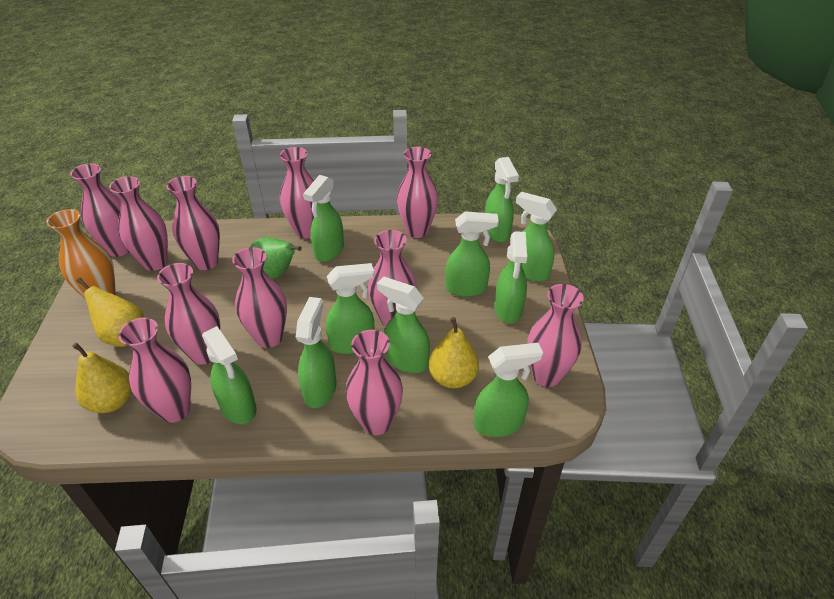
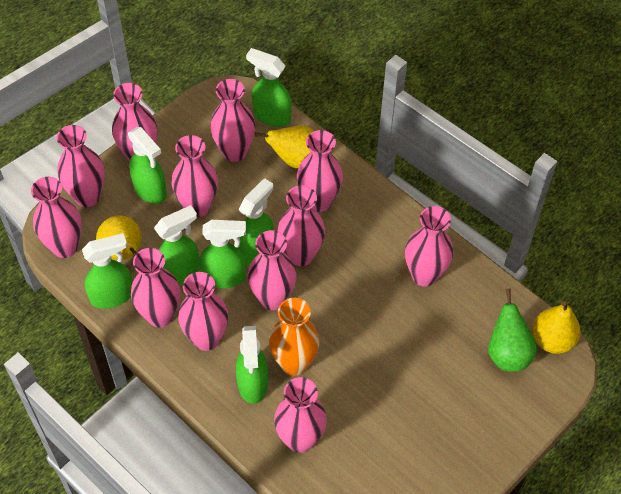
green spray bottle: [202,326,257,424] [296,297,336,408] [303,175,344,262] [326,263,375,354] [377,277,430,373] [445,211,499,297] [474,343,543,437] [485,157,519,243] [495,231,527,324] [516,192,557,282] = 10 -> [82,233,133,309] [128,127,167,204] [154,205,199,284] [199,220,246,289] [236,326,268,404] [238,178,274,266] [246,48,292,127] = 7
pink vase: [70,163,129,257] [109,176,168,271] [118,318,191,423] [157,263,220,365] [166,176,220,270] [232,247,287,348] [280,147,314,238] [346,330,403,435] [368,230,417,327] [397,147,438,238] [527,284,584,387] = 11 -> [31,177,82,258] [56,125,105,207] [112,83,158,162] [131,248,180,327] [171,135,218,217] [178,272,228,351] [210,79,255,162] [248,230,297,310] [274,377,327,453] [277,185,325,266] [297,130,343,212] [405,206,453,287] = 12

